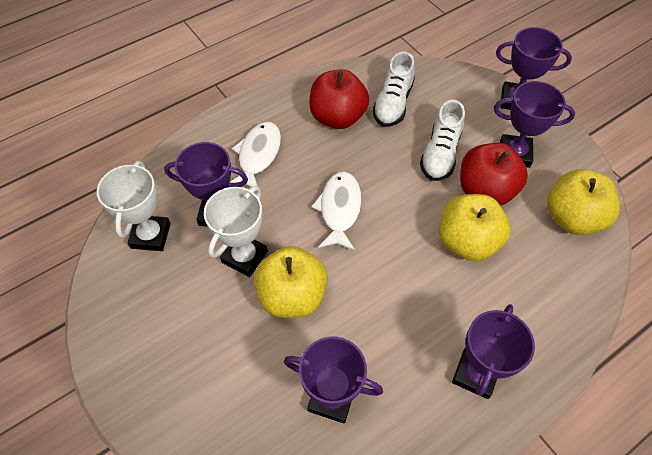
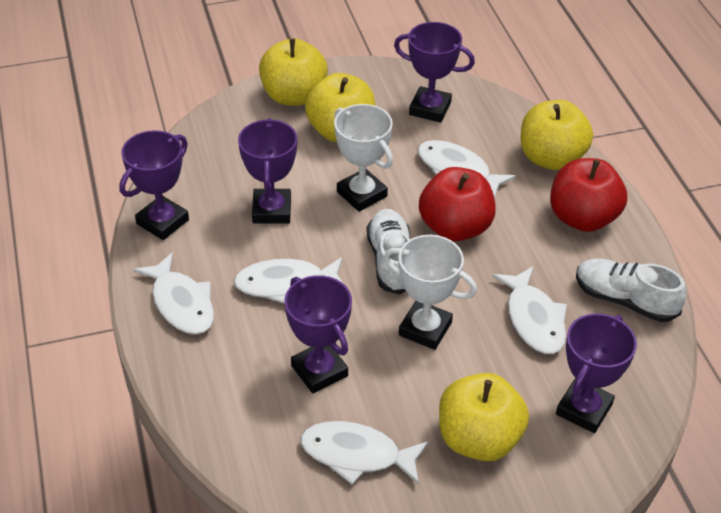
white fish: [230,122,281,187] [311,172,362,251] = 2 -> [133,252,214,335] [234,257,344,303] [301,421,428,485] [417,140,516,199] [492,266,567,354] = 5
yellow apple: [254,246,328,318] [439,194,511,262] [547,169,620,235] = 3 -> [259,38,328,106] [305,73,375,142] [439,373,529,461] [521,100,593,170] = 4

